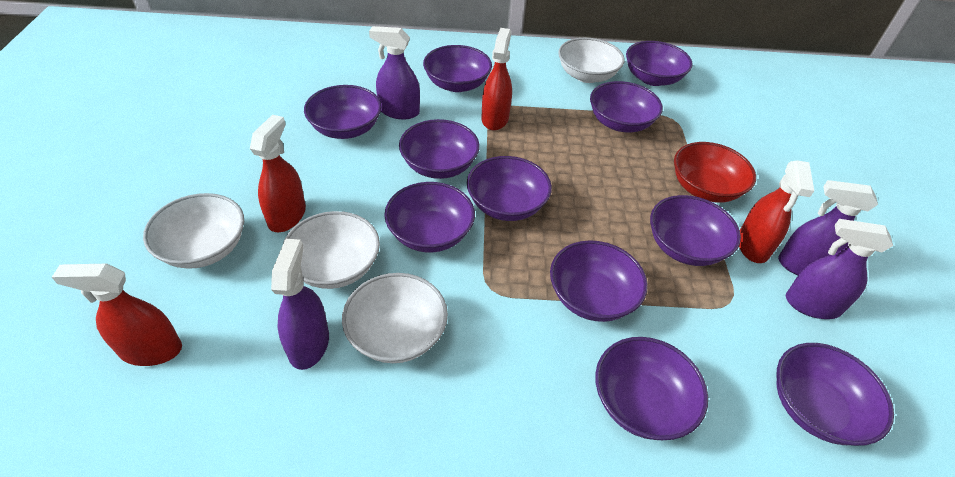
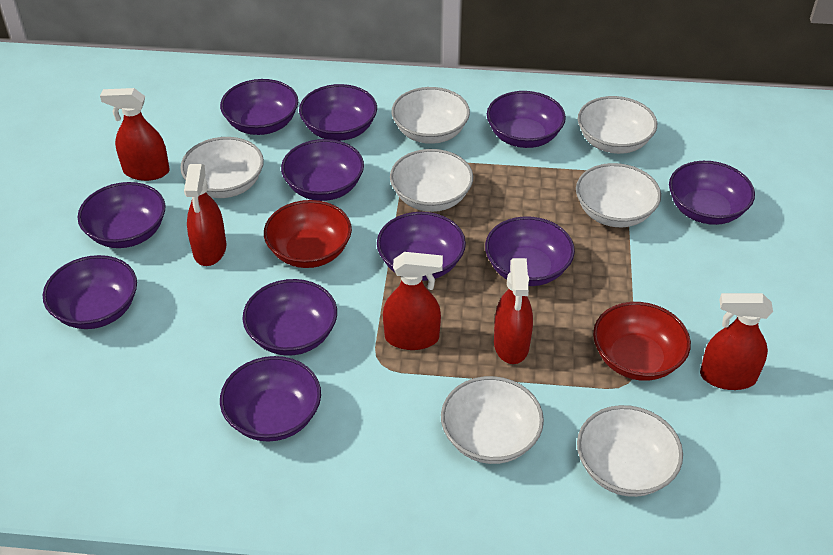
purple spray bottle: [271,239,329,370] [369,26,420,120] [778,180,878,275] [786,219,893,319] = 4 -> none = 0
red bowl: [674,142,756,203] = 1 -> [264,200,352,268] [593,302,691,381] = 2
red spray bottle: [52,264,182,366] [250,115,306,232] [481,28,512,130] [739,160,814,263] = 4 -> [100,88,170,181] [184,164,226,266] [383,252,443,350] [494,258,533,364] [700,293,773,390] = 5
white bowl: [143,193,244,269] [284,211,380,289] [342,273,448,363] [558,38,625,83] = 4 -> [180,137,264,198] [390,149,473,212] [391,87,470,144] [441,376,544,464] [576,163,661,227] [577,405,683,497] [578,96,657,154] = 7

